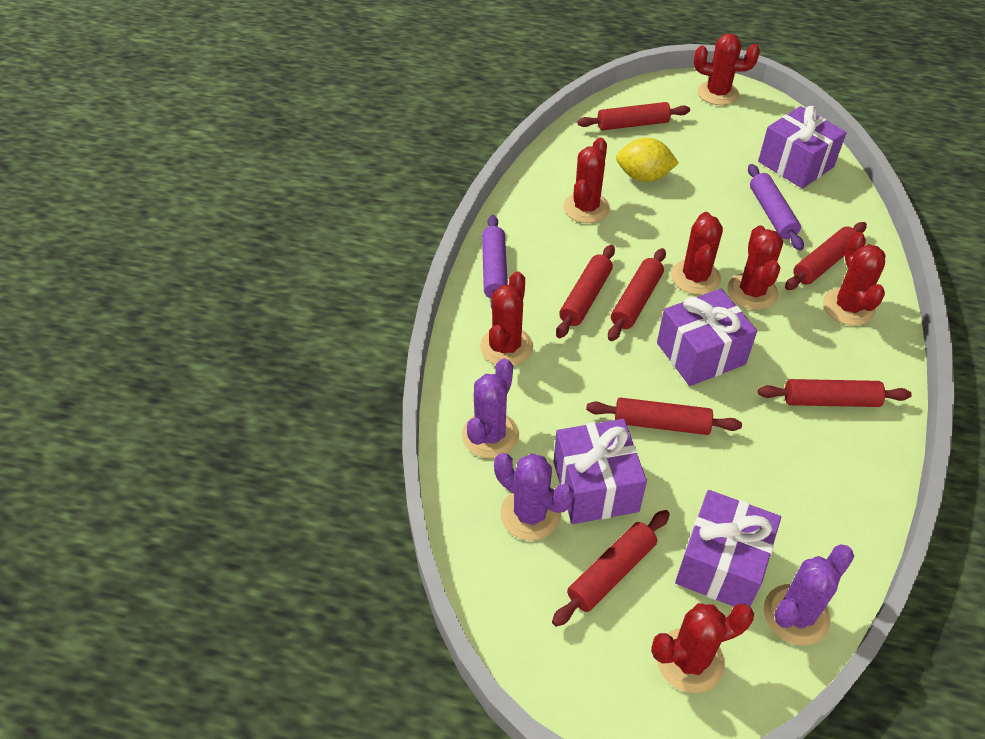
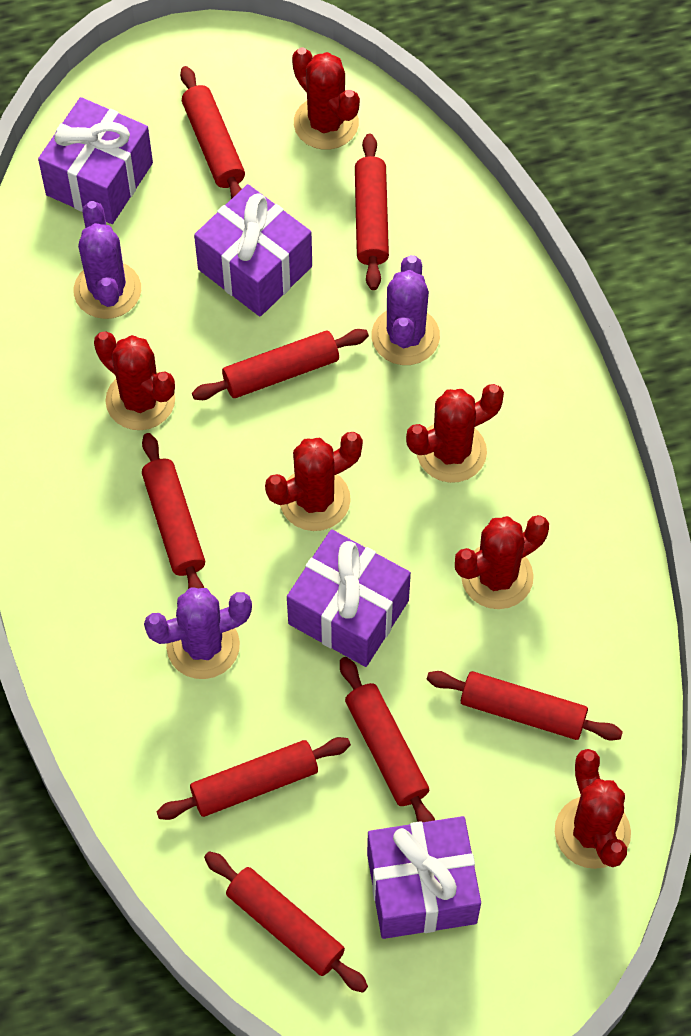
purple rolling pin: [482,215,508,309] [748,164,804,251] = 2 -> none = 0
red cactus: [480,271,533,366] [563,138,610,223] [651,603,754,693] [671,212,723,295] [694,33,760,105] [727,226,783,310] [823,232,885,326] = 7 -> [94,331,175,430] [265,432,363,531] [292,48,360,150] [406,384,504,483] [455,515,549,609] [555,749,631,869] = 6
red rolling pin: [552,510,670,627] [556,245,615,338] [577,102,690,130] [586,398,742,435] [608,248,666,341] [758,379,912,407] [785,222,867,290] = 7 -> [142,433,205,589] [156,737,351,820] [180,66,245,199] [192,329,369,400] [204,851,368,993] [340,657,435,822] [355,133,389,290] [427,671,623,741] = 8
yellow lemon: [616,138,679,182] = 1 -> none = 0

